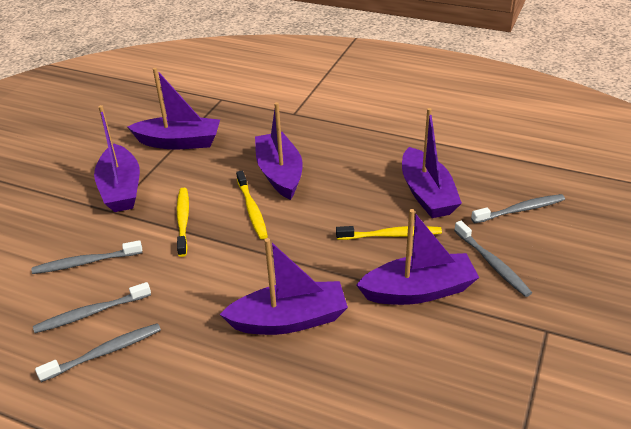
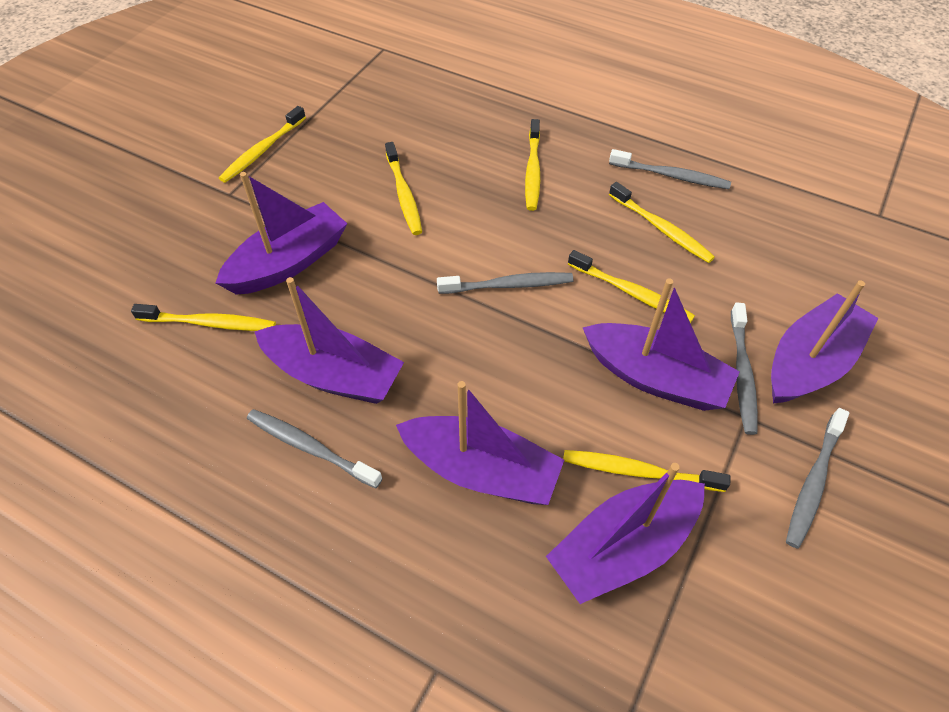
yellow toothbrush: [177,188,189,257] [236,171,268,239] [336,226,442,240] = 3 -> [131,304,276,331] [219,106,306,183] [385,142,422,235] [525,119,540,211] [563,450,730,492] [568,250,695,323] [609,182,715,263] = 7

